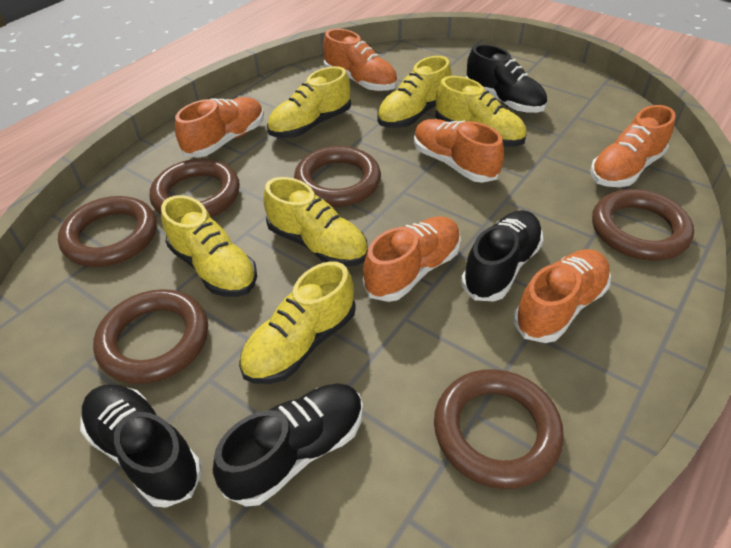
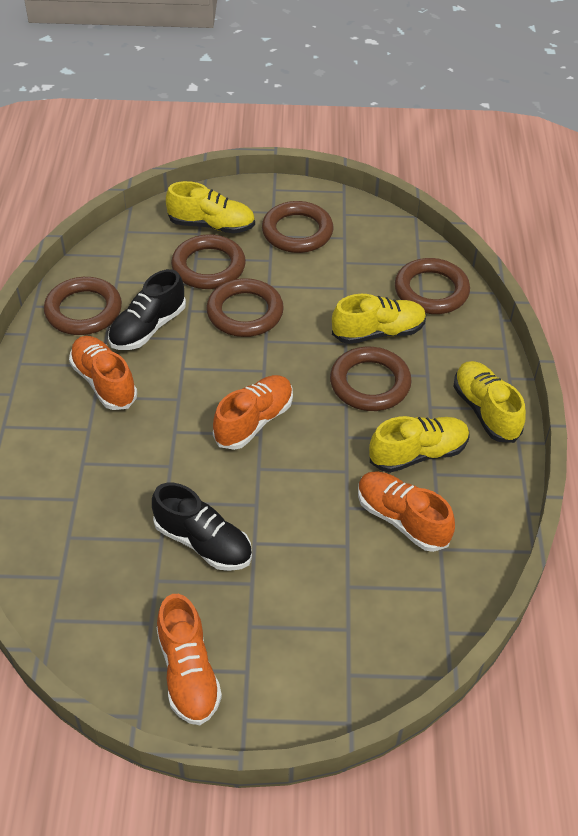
black shoe: [80,384,202,508] [213,383,363,507] [461,210,543,301] [466,44,547,113] = 4 -> [108,269,186,350] [152,483,252,571] = 2
orange shoe: [175,97,264,158] [323,29,397,91] [363,216,461,302] [414,119,504,183] [513,249,611,343] [590,105,676,187] = 6 -> [69,336,137,410] [156,594,222,725] [213,375,293,450] [358,472,455,552] = 4
yellow shoe: [161,195,257,297] [239,261,356,384] [263,177,368,267] [267,66,351,138] [377,56,451,128] [436,76,527,147] = 6 -> [166,181,255,234] [332,294,426,344] [369,416,470,473] [454,361,526,443] = 4

